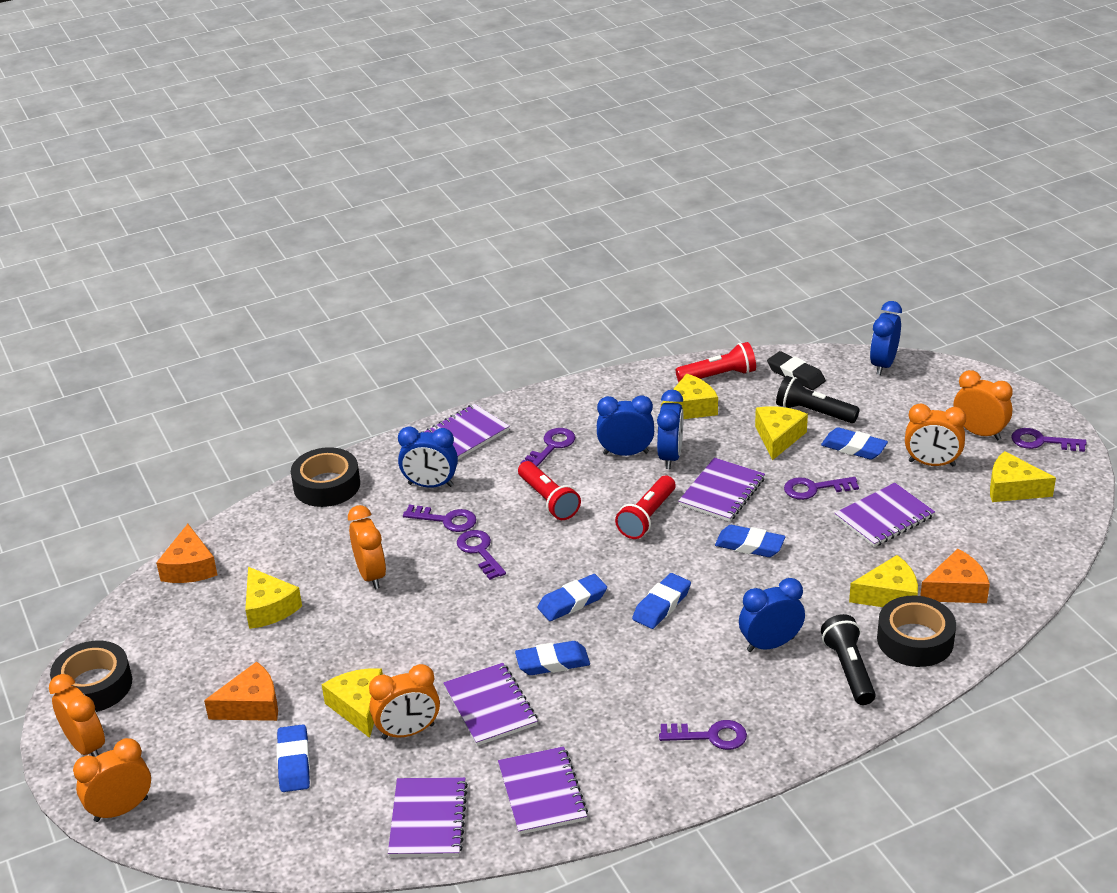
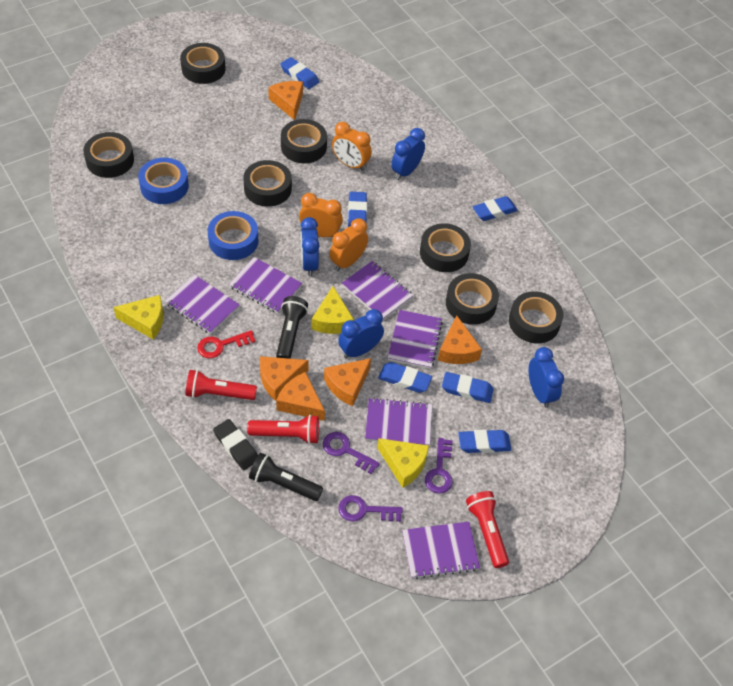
black tape: [50,641,132,712] [291,447,360,507] [877,596,956,667] = 3 -> [84,132,134,178] [180,43,226,84] [243,160,292,207] [281,119,327,163] [420,223,471,272] [446,273,499,325] [509,291,563,343] = 7
blue clock: [398,426,458,488] [597,395,654,456] [657,389,683,469] [739,578,805,652] [870,301,902,375] = 5 -> [301,217,320,277] [338,309,384,359] [391,128,425,180] [529,347,564,408] = 4
blue tape: none = 0 -> [138,158,189,204] [208,211,258,260] = 2
orange cheese: [156,524,217,583] [204,662,278,721] [920,549,990,603] = 3 -> [260,356,309,401] [268,81,303,120] [276,372,325,421] [324,358,371,406] [438,315,482,364] = 5
orange clock: [49,674,105,757] [73,738,151,822] [348,505,386,589] [369,664,440,740] [905,404,966,466] [953,370,1013,440] = 6 -> [299,193,343,237] [329,218,368,271] [332,122,372,171] = 3
purple key: [403,505,476,532] [457,530,506,580] [521,428,575,467] [659,720,747,750] [784,477,859,500] [1011,428,1087,452] = 6 -> [323,432,380,474] [338,495,403,522] [425,438,453,493] = 3
red key: none = 0 -> [197,330,256,358] = 1
yellow cheese: [245,567,302,629] [322,668,383,738] [661,374,718,419] [755,406,808,460] [849,555,918,607] [990,451,1056,502] = 6 -> [113,295,163,339] [311,286,354,334] [377,438,429,488] = 3

